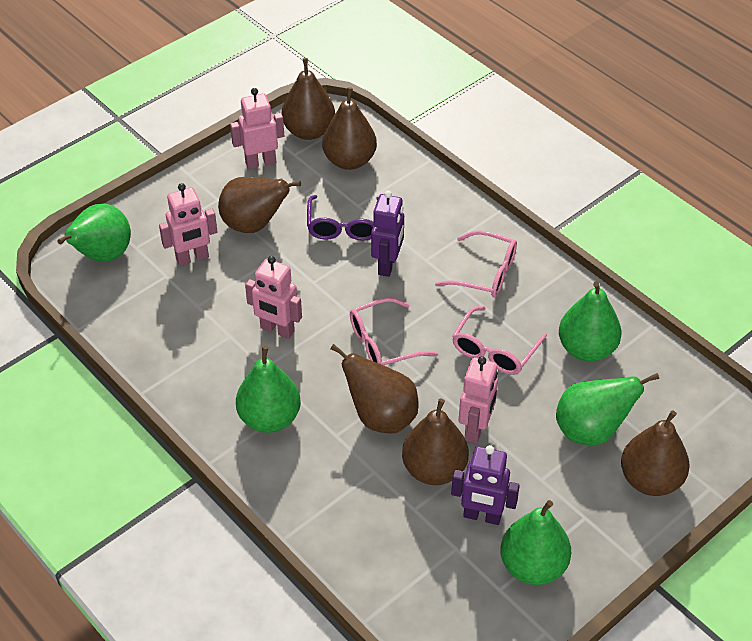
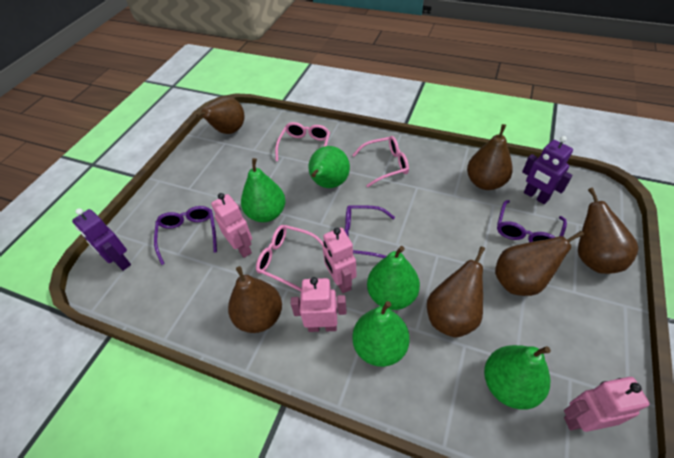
purple glasses: [307,195,379,241] = 1 -> [154,206,217,265] [344,205,395,258] [497,200,567,242] = 3

